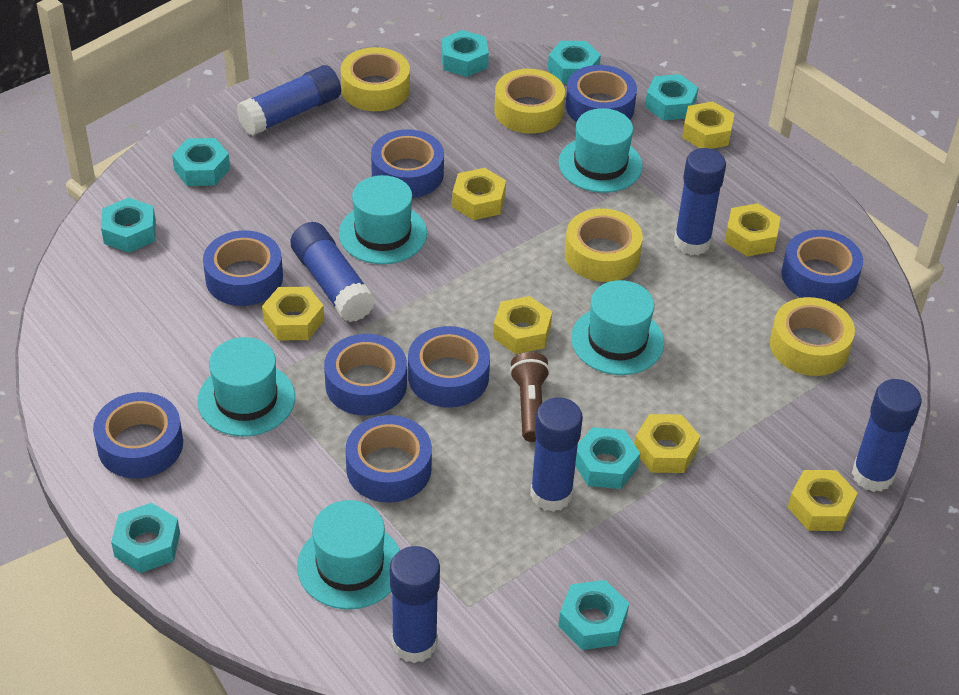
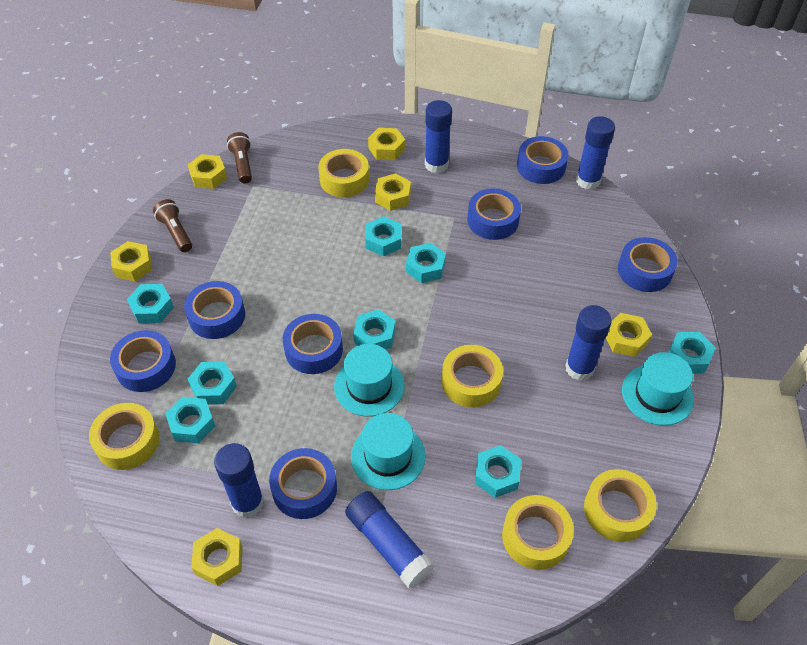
blue glue stick: [236,65,341,136] [290,222,375,322] [390,546,440,663] [530,397,583,512] [674,148,726,255] [852,379,922,492] = 6 -> [214,443,264,518] [345,491,434,588] [425,100,452,173] [565,305,612,381] [576,116,615,190] = 5
blue tape: [93,392,183,479] [203,230,283,306] [324,334,407,416] [345,415,432,503] [371,129,444,198] [408,326,490,407] [566,65,637,122] [781,230,863,303] = 8 -> [110,330,176,392] [184,281,245,339] [269,448,337,519] [283,314,343,374] [467,188,521,240] [517,136,569,184] [618,237,678,292] = 7
brown flashlight: [510,352,550,442] = 1 -> [153,199,192,252] [227,132,252,183] = 2
turquoise hat: [197,337,295,437] [297,500,400,610] [339,175,427,264] [558,108,643,193] [571,280,664,375] = 5 -> [334,344,405,417] [351,413,425,490] [622,352,694,426] = 3
yellow nut: [262,287,324,341] [452,168,506,220] [493,296,552,354] [634,414,700,473] [682,101,734,149] [725,203,781,257] [787,470,858,531] = 7 -> [110,241,152,281] [188,154,227,189] [191,528,243,586] [368,128,405,160] [375,173,411,211] [606,313,652,357] = 6
yellow tape: [341,47,410,111] [494,69,565,134] [565,208,643,282] [770,297,855,376] = 4 -> [89,403,160,470] [318,149,369,197] [442,345,503,407] [502,495,574,570] [584,469,657,542] = 5

